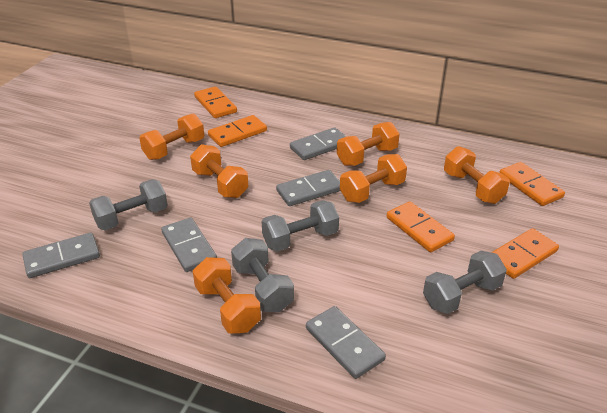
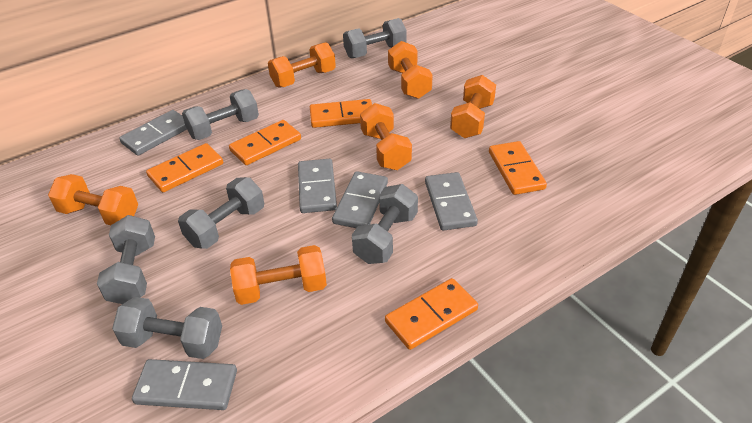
grey dumbbell: [89,179,168,230] [231,238,294,312] [262,200,339,252] [423,251,507,314] = 4 -> [97,215,155,304] [112,297,222,359] [178,177,264,249] [182,89,259,140] [343,18,407,58] [352,184,418,264] = 6

